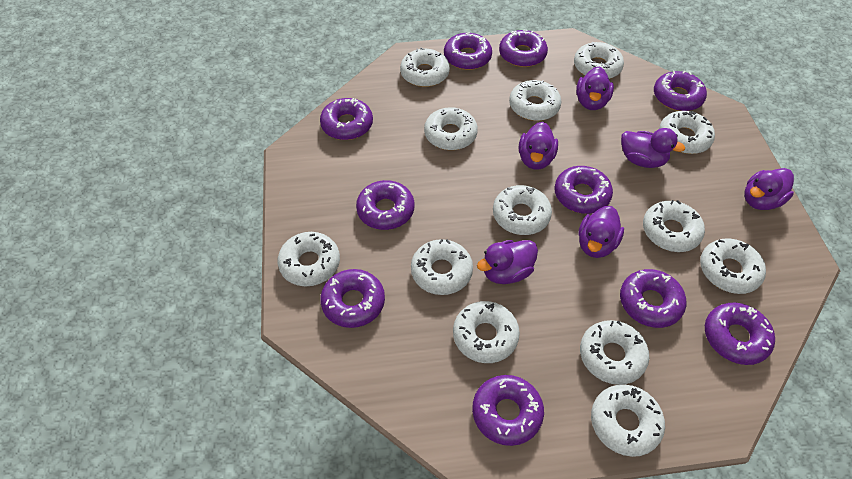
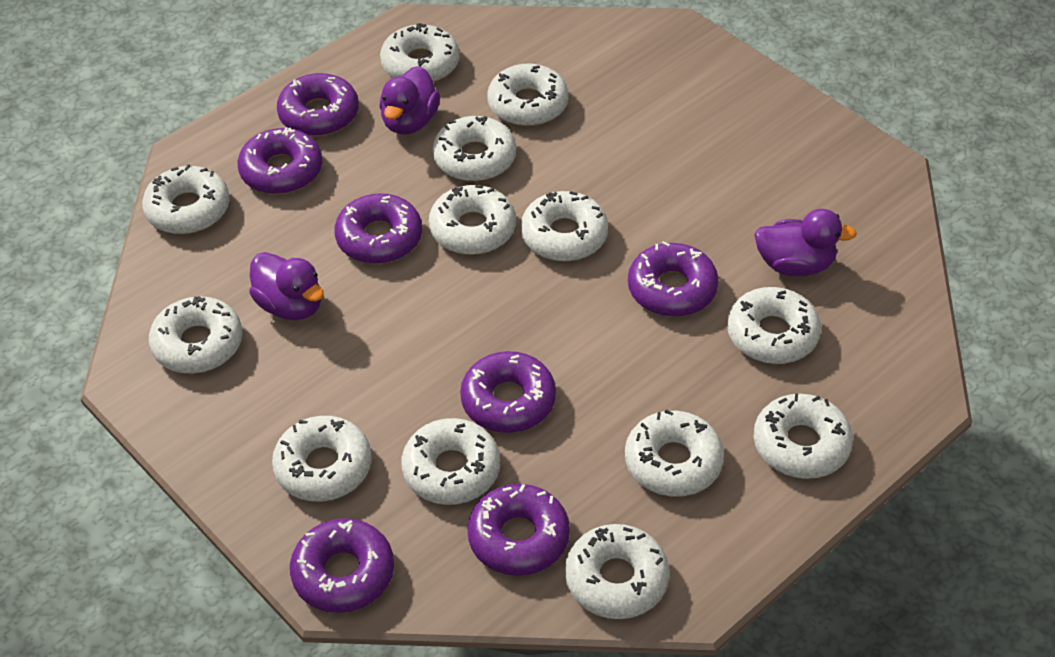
purple donut: [320,98,373,140] [320,269,385,328] [356,180,414,230] [444,33,492,70] [472,375,544,446] [499,30,548,67] [554,166,613,214] [620,269,686,328] [654,71,707,111] [705,303,775,365] = 10 -> [238,128,322,194] [277,73,359,136] [290,518,394,613] [335,193,422,264] [460,351,556,433] [467,484,570,576] [628,241,719,317] = 7
purple duck: [477,240,538,284] [519,122,558,169] [576,66,614,110] [578,206,624,258] [621,128,685,168] [744,168,794,210] = 6 -> [249,252,324,320] [379,66,440,135] [754,209,857,276] = 3

